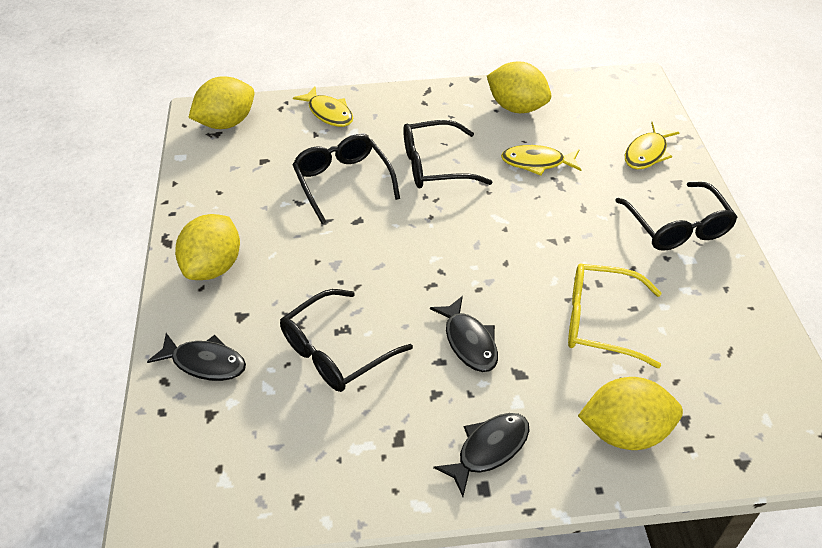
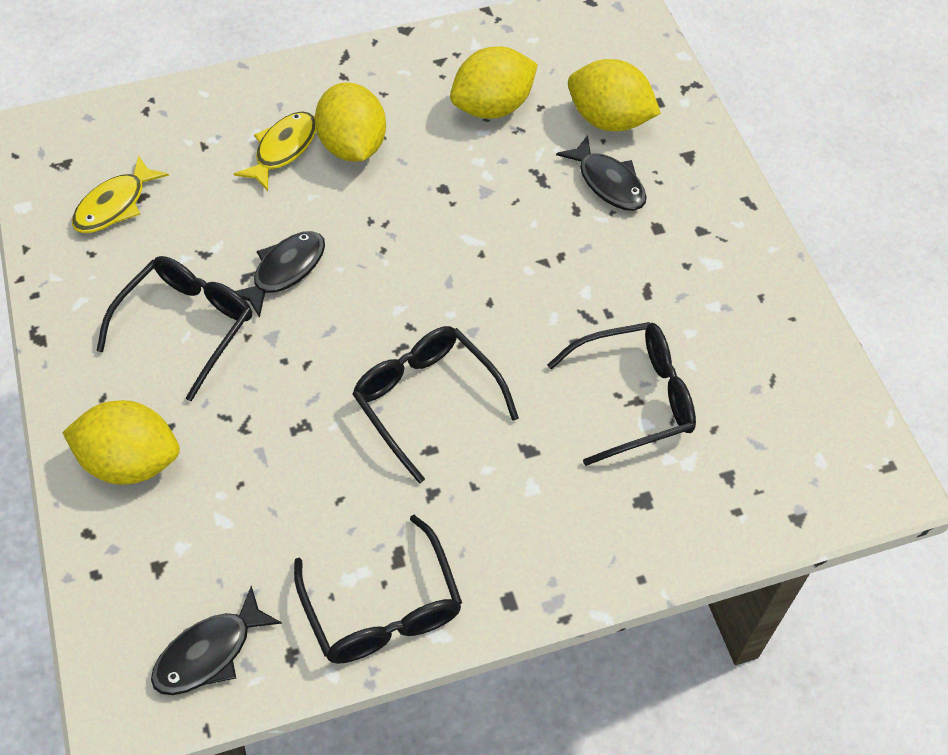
yellow fish: [293,87,353,127] [501,145,581,176] [625,122,680,170] = 3 -> [72,155,169,233] [234,111,316,191] = 2
yellow glasses: [568,264,661,368] = 1 -> none = 0

